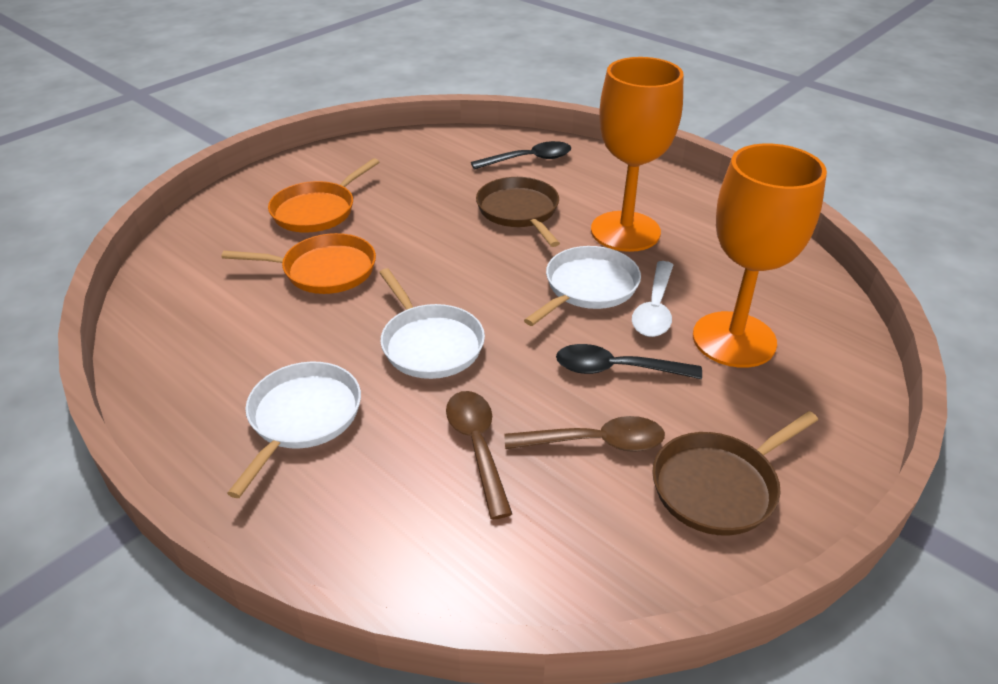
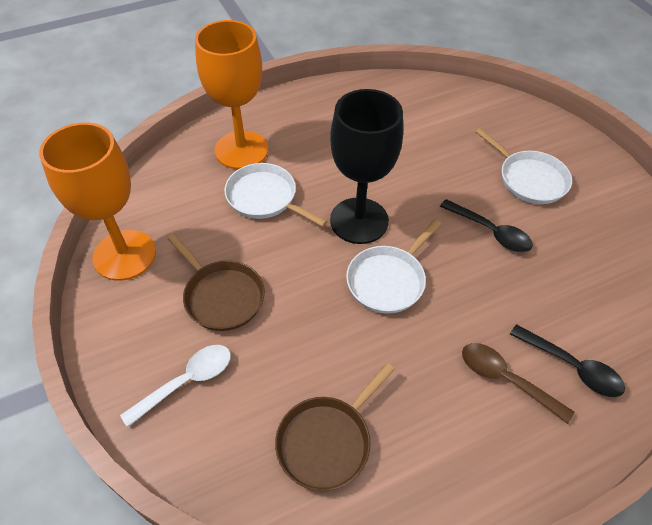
black goblet: none = 0 -> [330,89,403,244] = 1
brown spoon: [446,391,512,520] [505,416,665,452] = 2 -> [462,343,574,424] = 1
orange pan: [222,233,376,294] [268,158,379,233] = 2 -> none = 0

